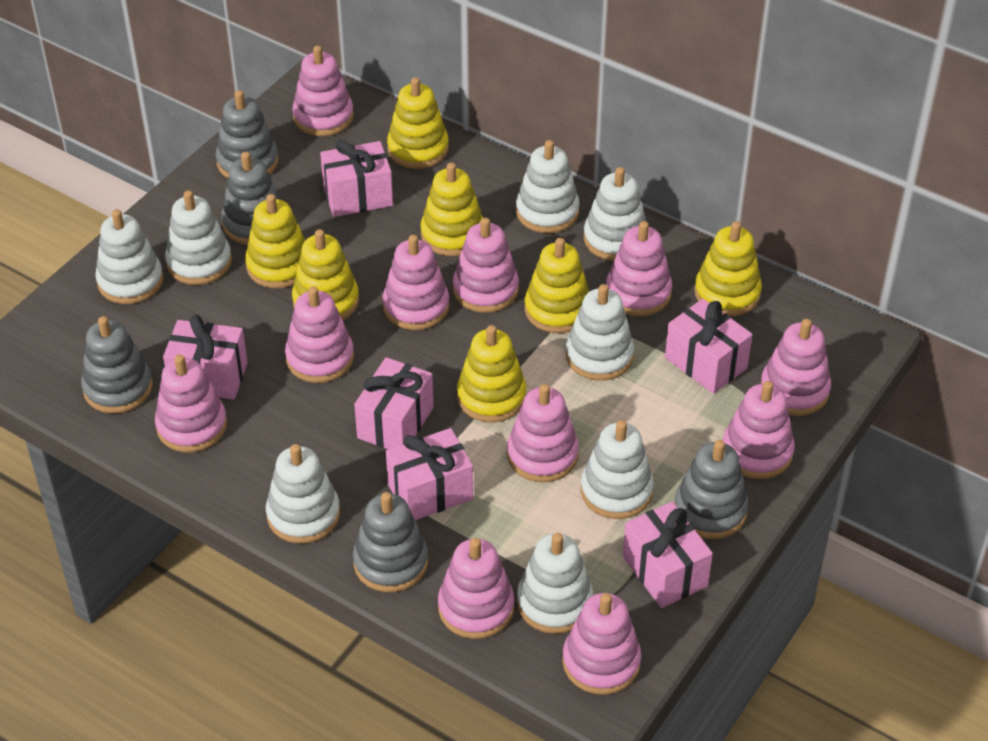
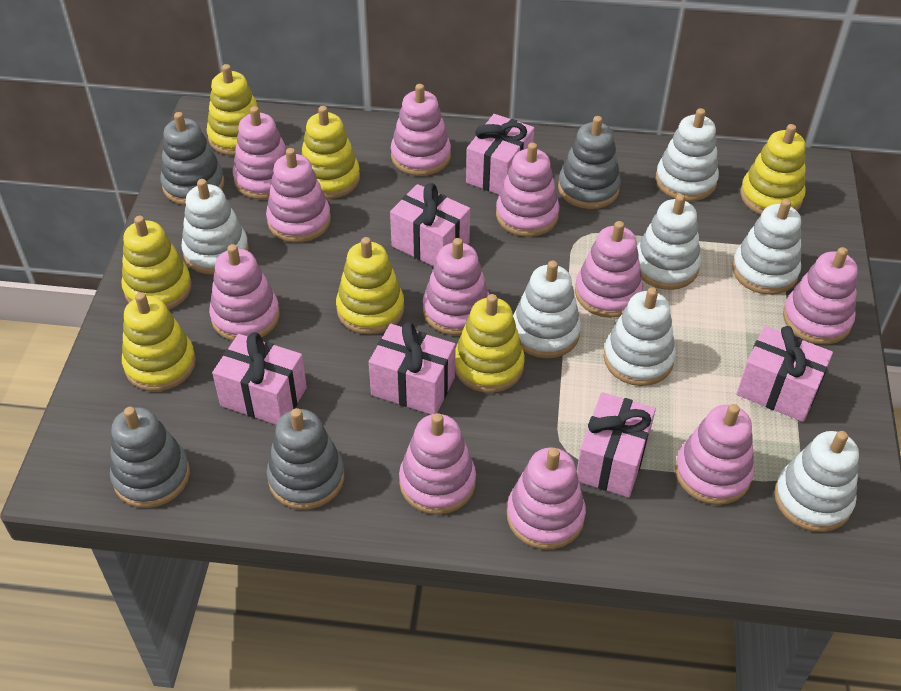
grey stacking toy: [81,316,153,414] [215,90,279,178] [221,152,281,245] [353,492,428,592] [674,440,749,539] = 5 -> [110,407,190,508] [160,112,224,205] [267,408,344,510] [558,116,621,209] = 4
white stacking toy: [95,209,163,304] [165,190,232,285] [266,444,340,544] [516,140,580,233] [517,533,594,634] [566,284,634,381] [581,420,654,519] [584,167,646,261] = 8 -> [181,179,249,275] [513,261,581,359] [604,287,676,386] [637,194,701,290] [656,108,719,201] [732,199,801,295] [774,431,859,532] = 7

